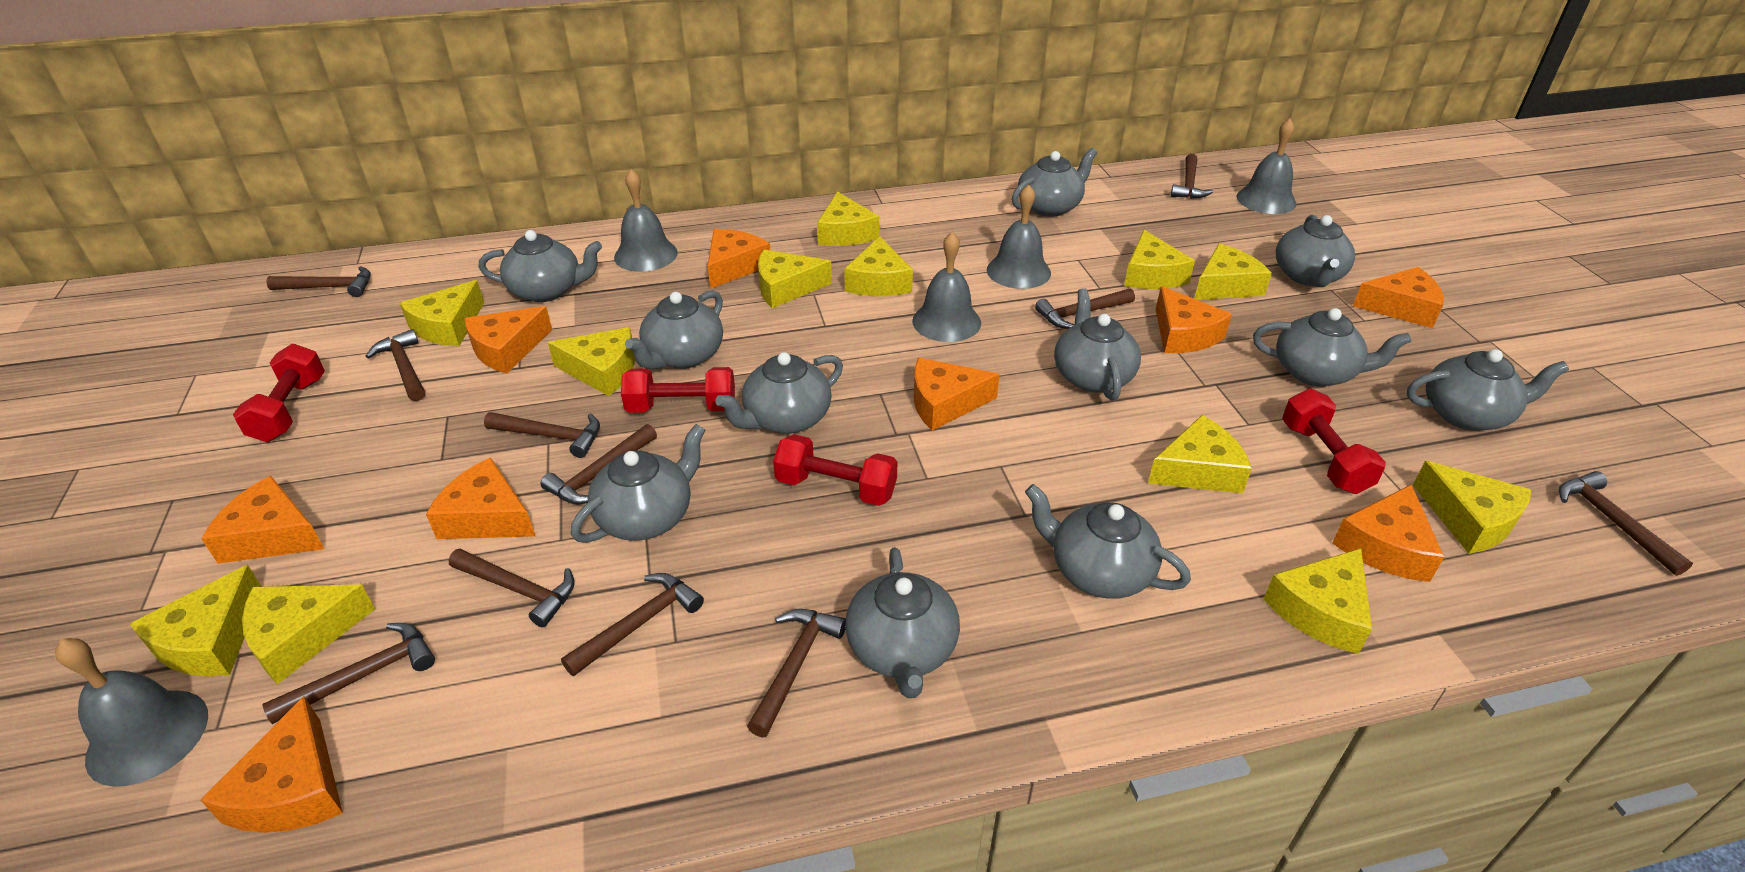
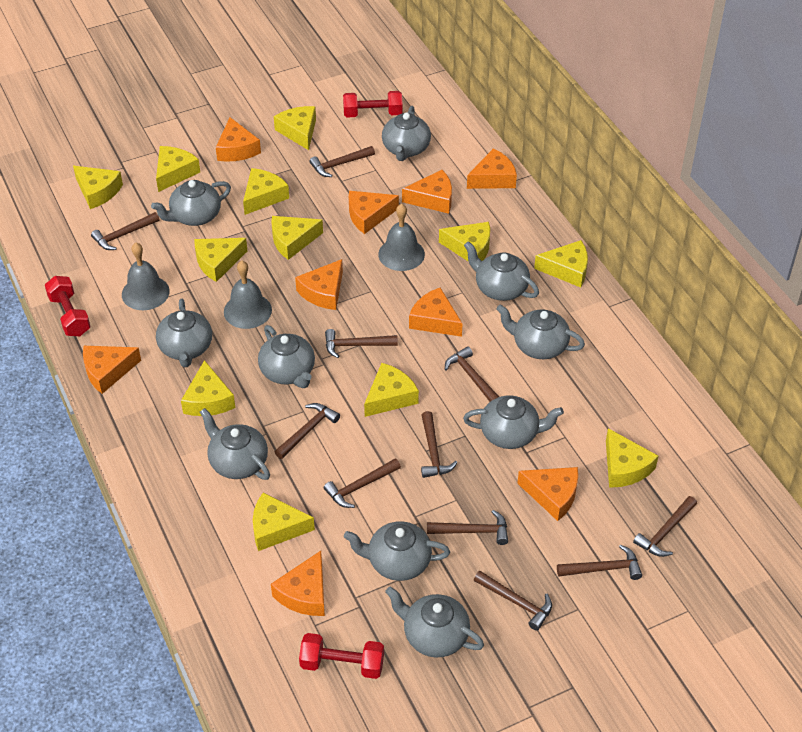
grey bell: [55,638,208,787] [614,169,678,272] [912,232,981,342] [987,184,1051,289] [1237,119,1296,214] = 5 -> [122,243,170,310] [224,261,272,329] [378,204,425,271] = 3
grey teapot: [479,230,602,302] [571,424,705,543] [625,290,723,369] [715,352,843,434] [845,548,960,698] [1012,148,1097,217] [1025,484,1191,599] [1054,288,1141,401] [1253,308,1412,387] [1276,215,1355,287] [1407,349,1569,431] = 11 -> [151,180,231,226] [156,299,212,367] [200,408,270,480] [258,325,315,388] [344,521,450,581] [382,106,431,161] [385,587,484,657] [463,395,564,449] [464,241,539,301] [496,304,585,359] = 10
red dumbbell: [233,344,325,442] [621,367,735,413] [773,434,897,506] [1282,389,1386,494] = 4 -> [45,276,91,336] [299,633,384,679] [343,91,403,117] = 3

